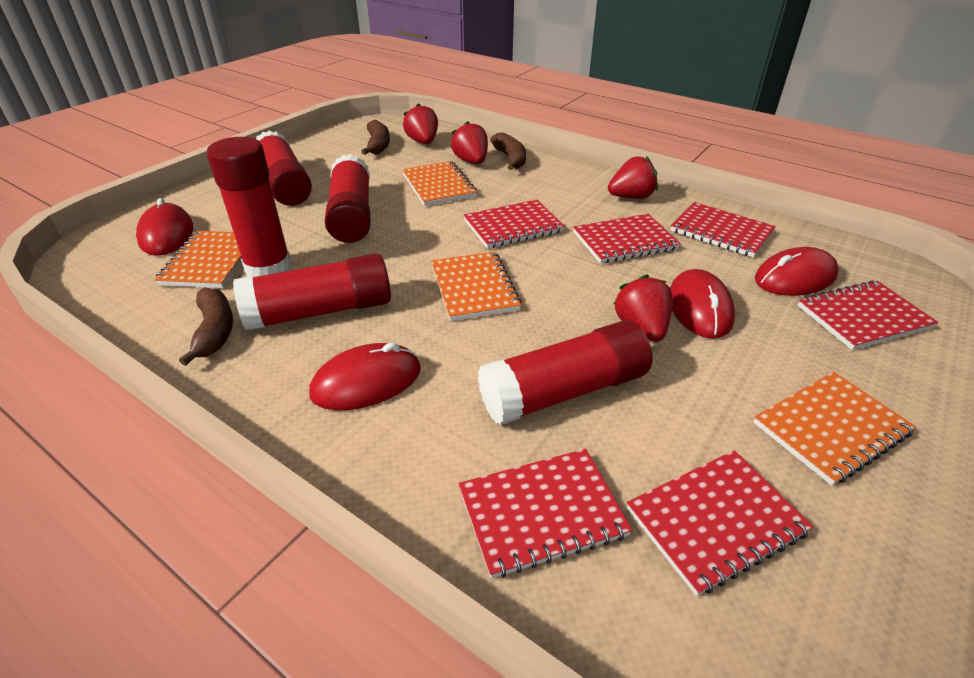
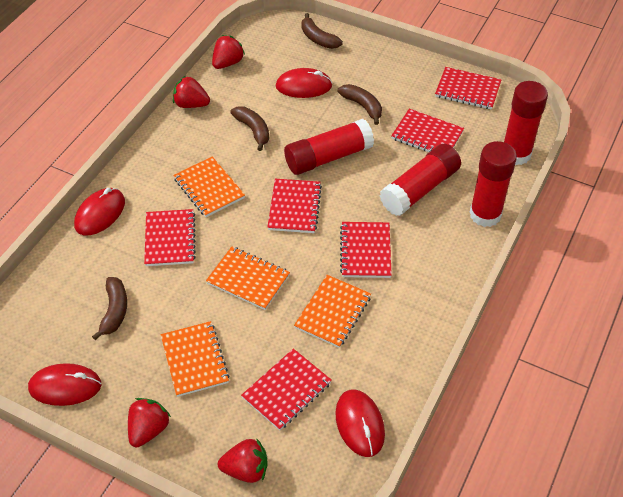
brown banana: [179,288,233,366] [361,120,390,155] [490,132,526,170] = 3 -> [92,277,127,340] [230,106,269,151] [301,13,343,49] [338,84,382,125] = 4
red glue stick: [206,137,292,277] [233,254,391,331] [256,130,312,206] [325,154,370,243] [478,320,652,425] = 5 -> [284,119,374,175] [379,144,461,216] [469,141,517,227] [504,81,548,165] = 4

